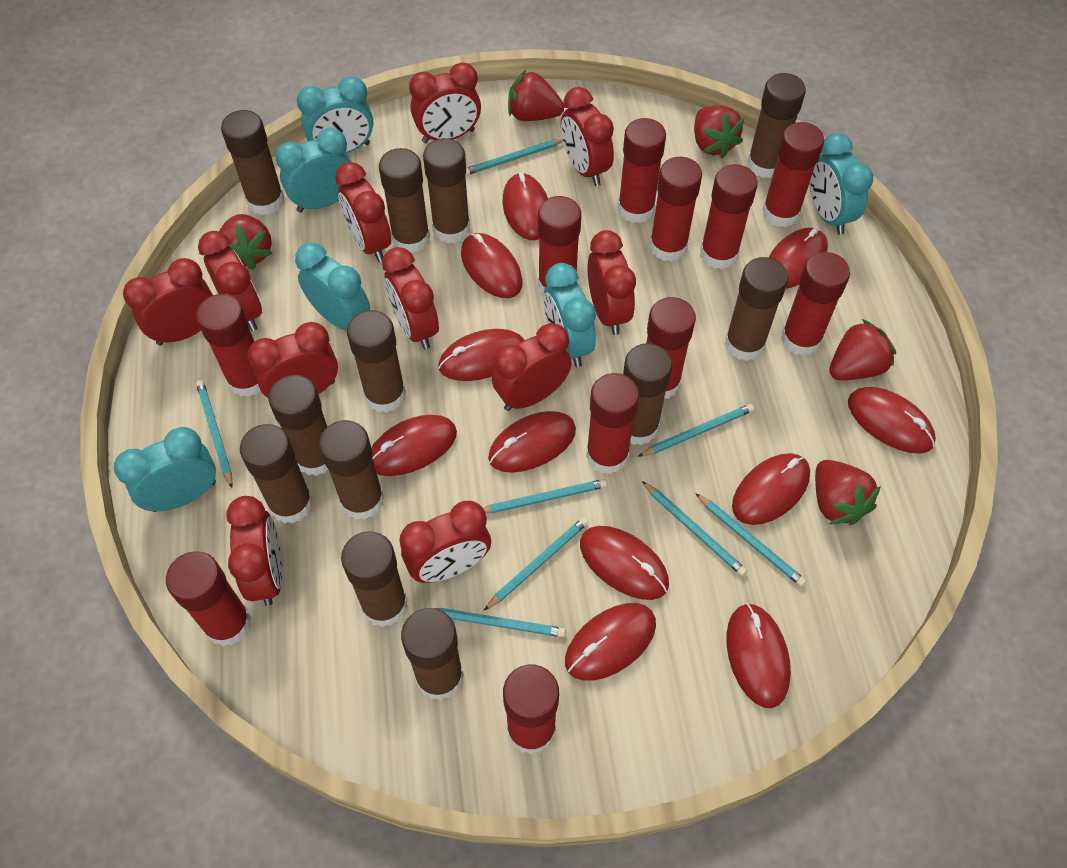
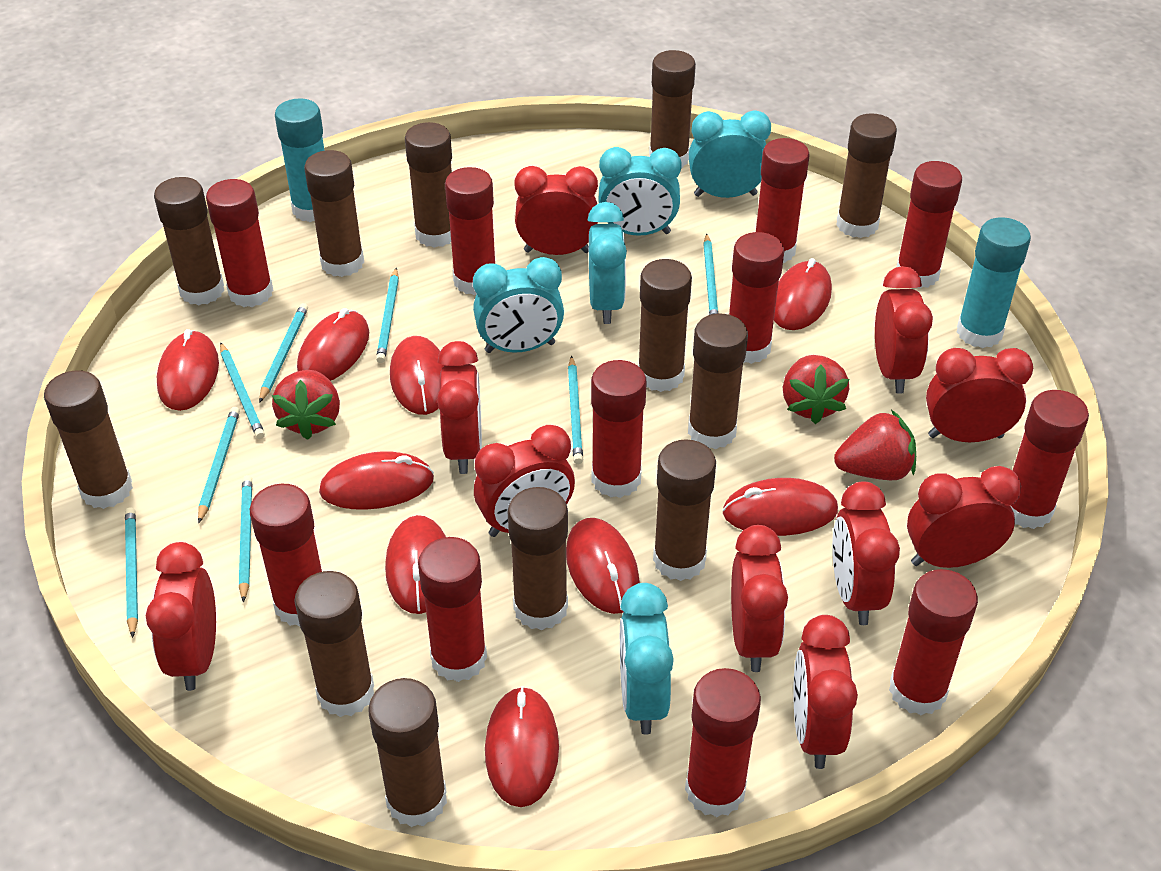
red clock: [123,258,213,345] [198,231,262,331] [226,496,283,606] [247,322,338,399] [335,162,391,262] [382,247,439,349] [400,501,491,583] [409,62,481,143] [492,323,572,411] [561,87,614,186] [587,230,636,335] = 11 -> [146,542,216,691] [437,341,482,474] [474,425,575,537] [515,166,598,255] [731,525,788,672] [793,615,858,769] [832,482,900,625] [875,266,933,394] [907,466,1021,568] [926,348,1033,442] = 10
red mouse: [371,415,457,476] [438,329,524,381] [461,233,523,298] [488,411,576,473] [502,173,548,240] [565,603,656,681] [580,526,669,600] [727,603,791,708] [732,453,810,525] [769,228,828,289] [848,387,936,454] = 11 -> [157,329,219,411] [297,308,369,381] [319,451,434,510] [385,515,446,614] [390,336,446,415] [485,686,559,807] [566,518,640,614] [723,478,838,536] [774,258,832,330] = 9
red strawberry: [219,214,272,270] [508,70,564,121] [694,106,744,158] [815,460,881,525] [829,319,896,380] = 5 -> [272,370,340,440] [783,355,849,424] [834,410,916,480] = 3
turquoise clock: [114,427,216,512] [275,128,351,213] [295,243,370,330] [297,76,373,153] [543,263,596,367] [809,133,873,235] = 6 -> [473,257,564,353] [587,202,627,324] [598,147,682,236] [620,583,674,735] [689,110,771,198] = 5
turquoise glue stick: none = 0 -> [275,98,325,222] [957,217,1031,348] = 2

